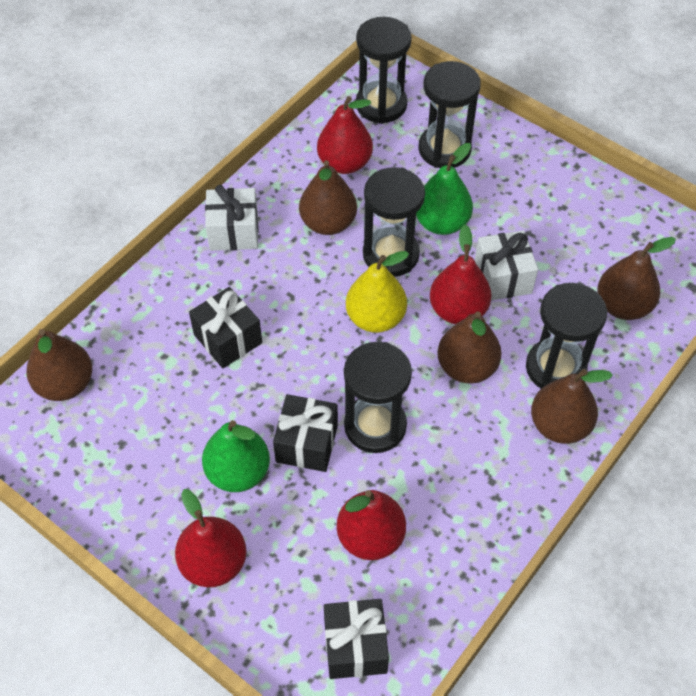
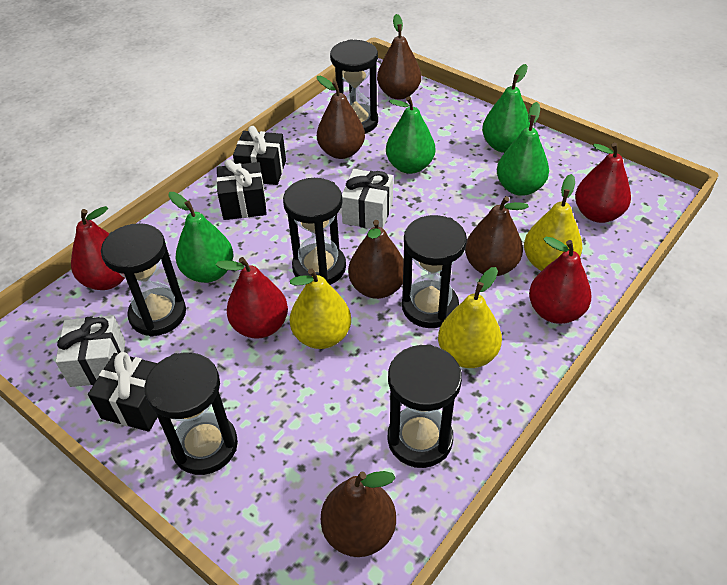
black hourglass: [344,342,412,453] [356,17,412,124] [363,167,425,277] [419,61,481,168] [526,283,607,389] = 5 -> [101,223,186,337] [144,352,238,475] [283,178,346,285] [330,39,378,134] [388,344,462,468] [402,215,467,328] = 6
green pear: [202,420,270,492] [416,143,473,235] = 2 -> [169,192,233,283] [386,96,435,174] [482,64,530,153] [497,102,549,196] = 4
yellow pear: [346,251,409,333] = 1 -> [290,268,351,349] [438,267,502,368] [524,174,582,271] = 3

